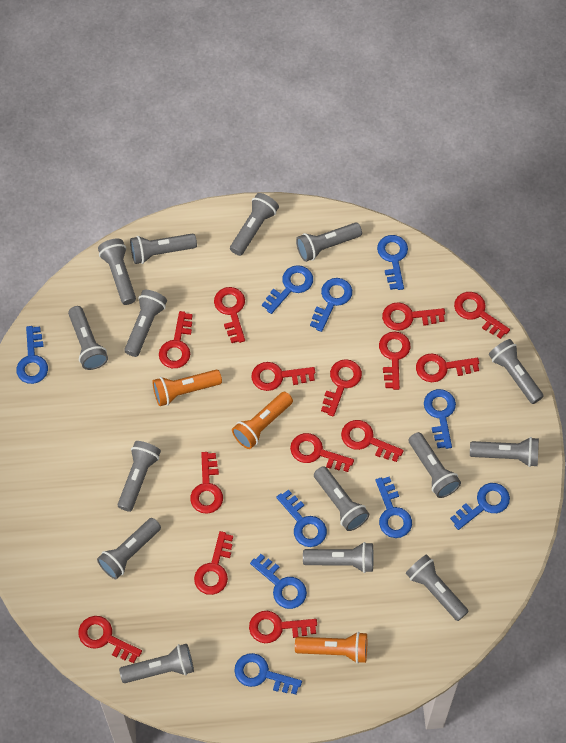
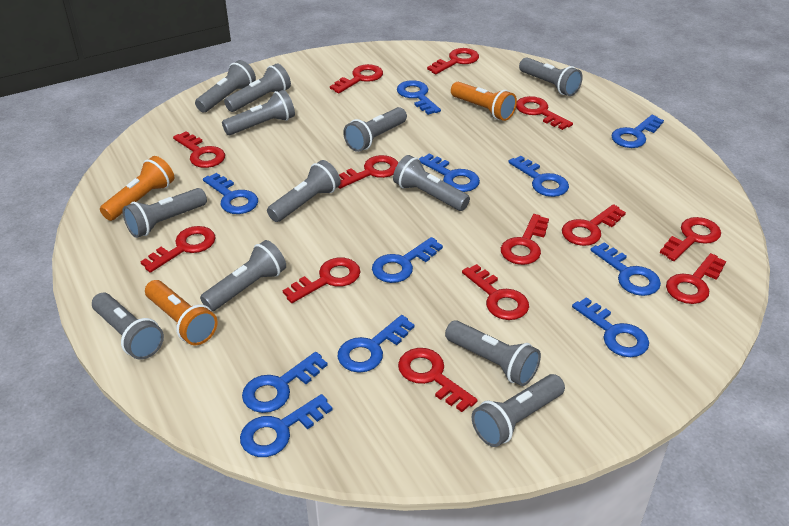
blue key: [16,326,48,384] [234,653,302,695] [250,554,307,609] [262,265,313,314] [276,490,327,547] [310,278,352,332] [376,476,412,538] [377,235,408,290] [424,389,456,449] [450,483,510,530] = 10 -> [203,173,258,214] [240,394,333,457] [242,352,328,413] [338,315,415,373] [372,237,443,283] [397,80,441,115] [419,153,480,192] [508,156,569,197] [572,297,649,357] [591,242,661,296] [611,115,664,148] = 11
grey flashlight: [68,306,108,370] [97,518,161,579] [98,239,136,305] [118,441,161,512] [119,644,194,683] [124,290,167,357] [130,233,197,264] [230,193,279,256] [296,223,362,262] [303,542,374,573] [314,466,369,531] [406,554,469,621] [409,432,461,498] [470,437,539,467] [489,339,544,404] = 15 -> [92,293,164,360] [122,188,207,238] [195,60,256,112] [200,240,286,311] [222,90,295,135] [224,64,291,112] [267,160,341,222] [343,107,407,152] [393,155,470,211] [445,320,541,386] [472,374,565,447] [519,57,583,96] = 12
red key: [78,616,142,663] [159,311,193,368] [190,452,223,514] [194,531,233,595] [214,287,245,343] [249,611,317,643] [252,362,315,391] [290,433,354,472] [321,359,362,417] [341,420,404,462] [379,332,410,390] [382,302,445,331] [416,353,479,382] [454,292,510,339] = 14 -> [140,226,216,273] [173,131,225,168] [283,258,361,303] [330,64,383,94] [338,155,399,189] [398,348,477,412] [427,48,479,74] [462,264,529,320] [501,214,549,265] [516,96,573,130] [562,204,626,246] [660,217,721,261] [666,253,726,304] = 13

